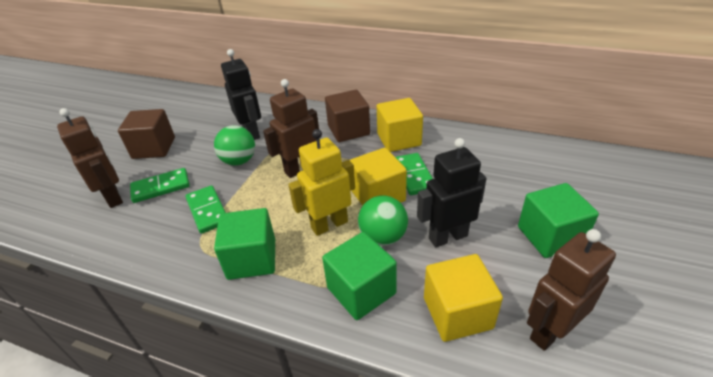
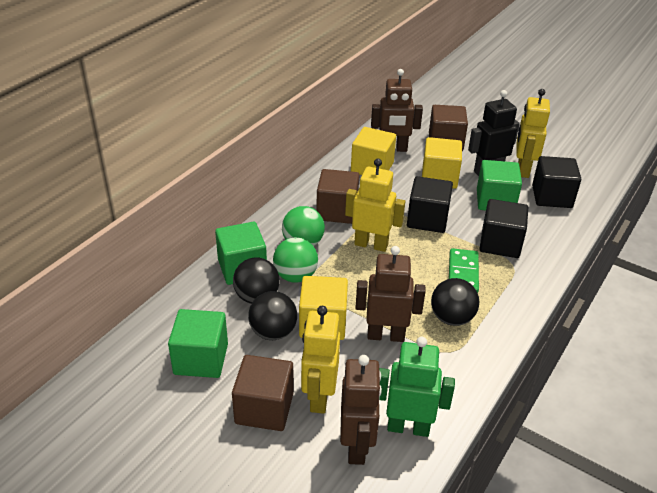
black ball: none = 0 -> [233,257,280,304] [248,291,297,340] [431,278,479,326] = 3
black cube: none = 0 -> [407,176,453,233] [479,199,528,258] [532,156,581,208] = 3
black robot: [221,49,261,140] [417,138,487,247] = 2 -> [468,90,520,176] = 1
brown cube: [118,109,175,159] [325,90,370,142] = 2 -> [232,355,294,431] [316,169,359,224] [429,105,468,151] = 3
green domino: [130,168,190,203] [185,185,226,234] [395,153,433,195] = 3 -> [449,248,479,293] = 1
green robot: none = 0 -> [379,337,455,437] = 1
yellow robot: [288,129,355,236] = 1 -> [301,306,340,414] [345,159,405,252] [517,89,550,178] = 3

